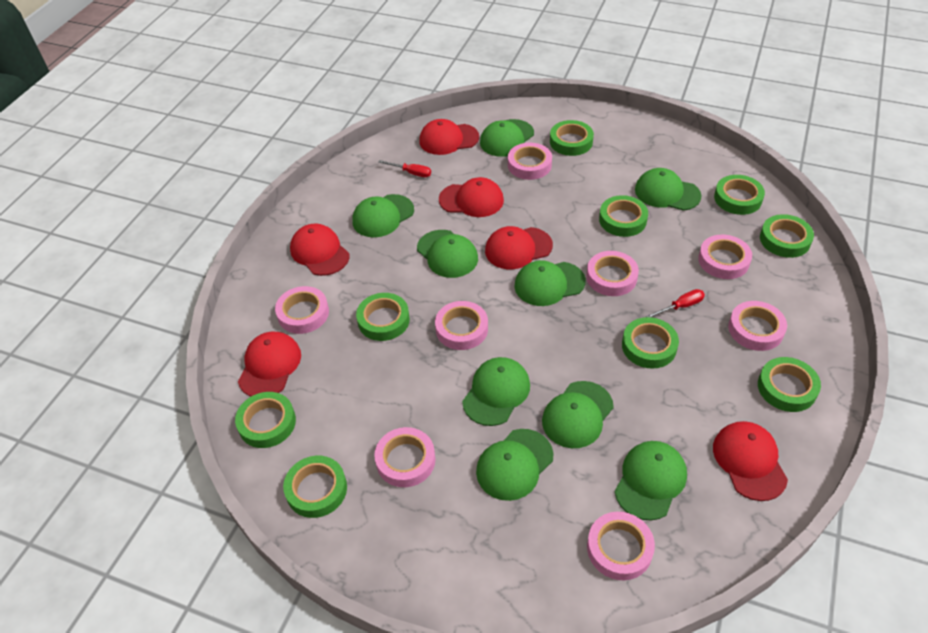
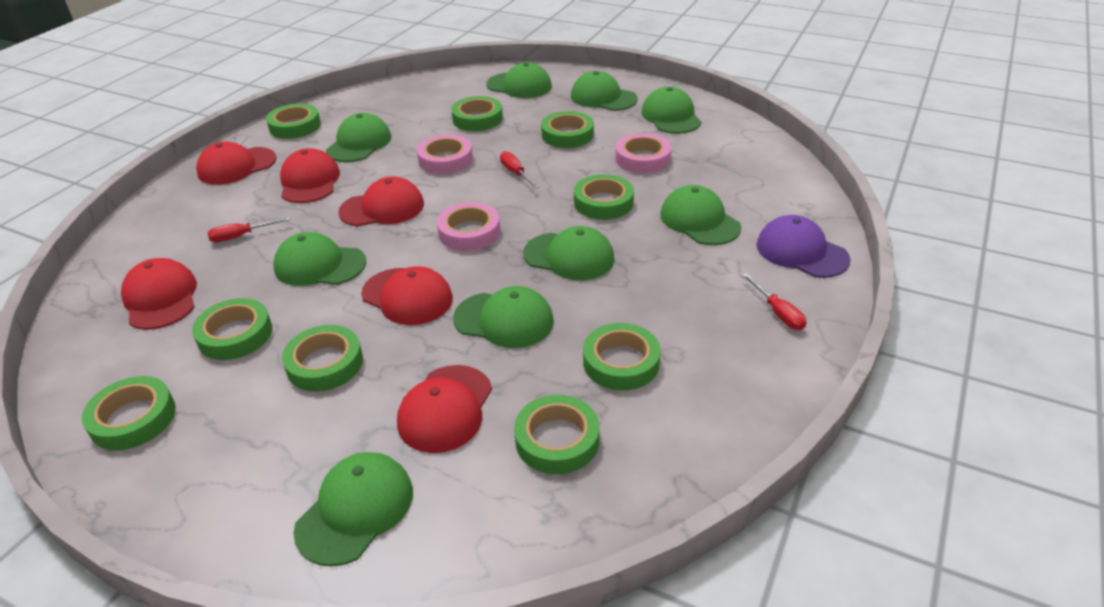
pink tape: [275,286,329,334] [374,427,435,487] [435,301,488,350] [508,143,552,180] [586,251,639,296] [587,512,655,580] [698,235,752,279] [728,301,787,351] = 8 -> [417,134,473,174] [437,202,501,251] [615,133,672,173] = 3
purple cap: none = 0 -> [757,215,850,278] = 1
red screwdriver: [378,160,431,177] [646,289,705,318] = 2 -> [207,217,290,242] [500,151,539,189] [742,273,807,330] = 3

